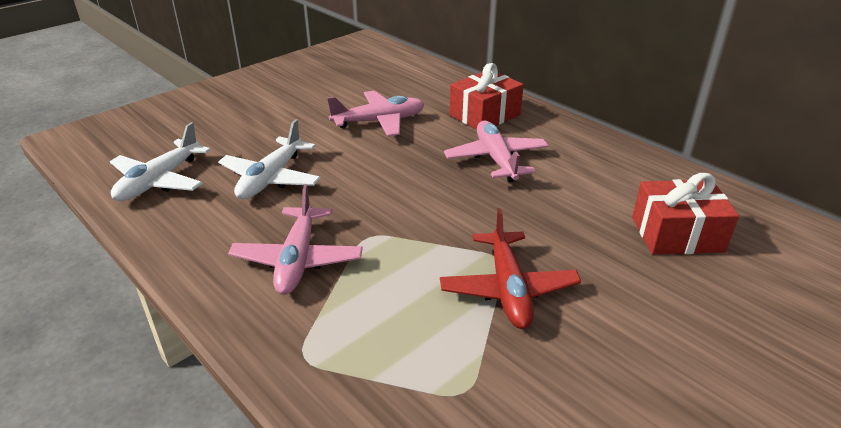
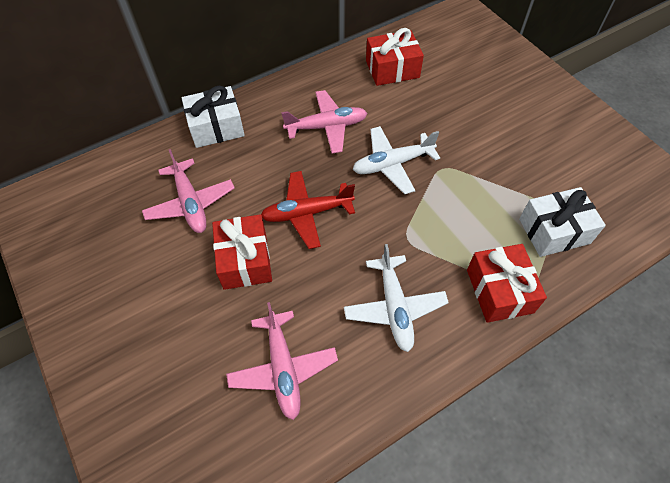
red gift: [449,63,524,130] [632,173,739,255] = 2 -> [212,214,272,290] [366,28,424,86] [467,244,547,323] = 3
white gift: none = 0 -> [182,86,245,148] [519,187,606,257] = 2

